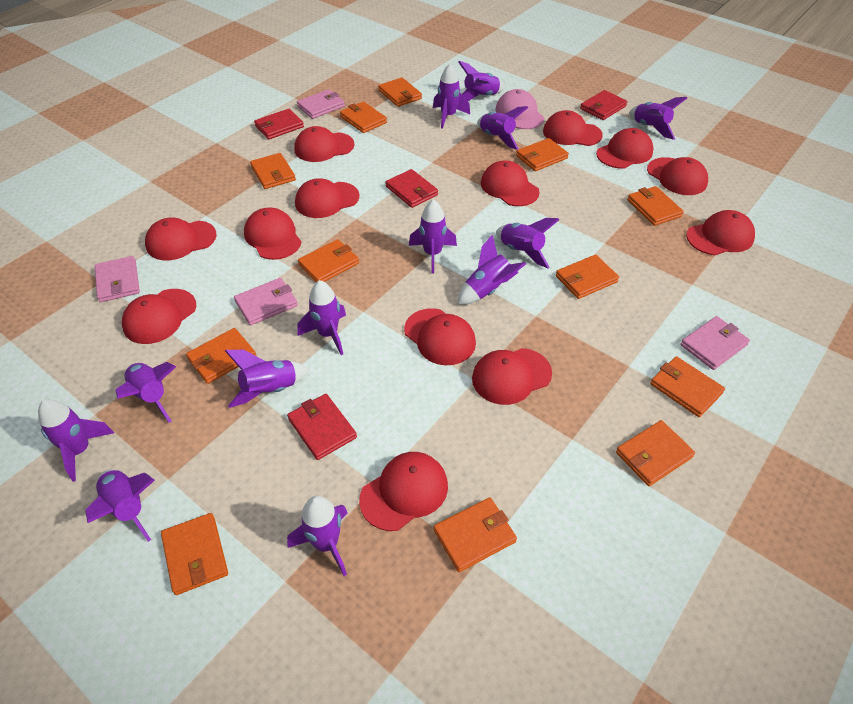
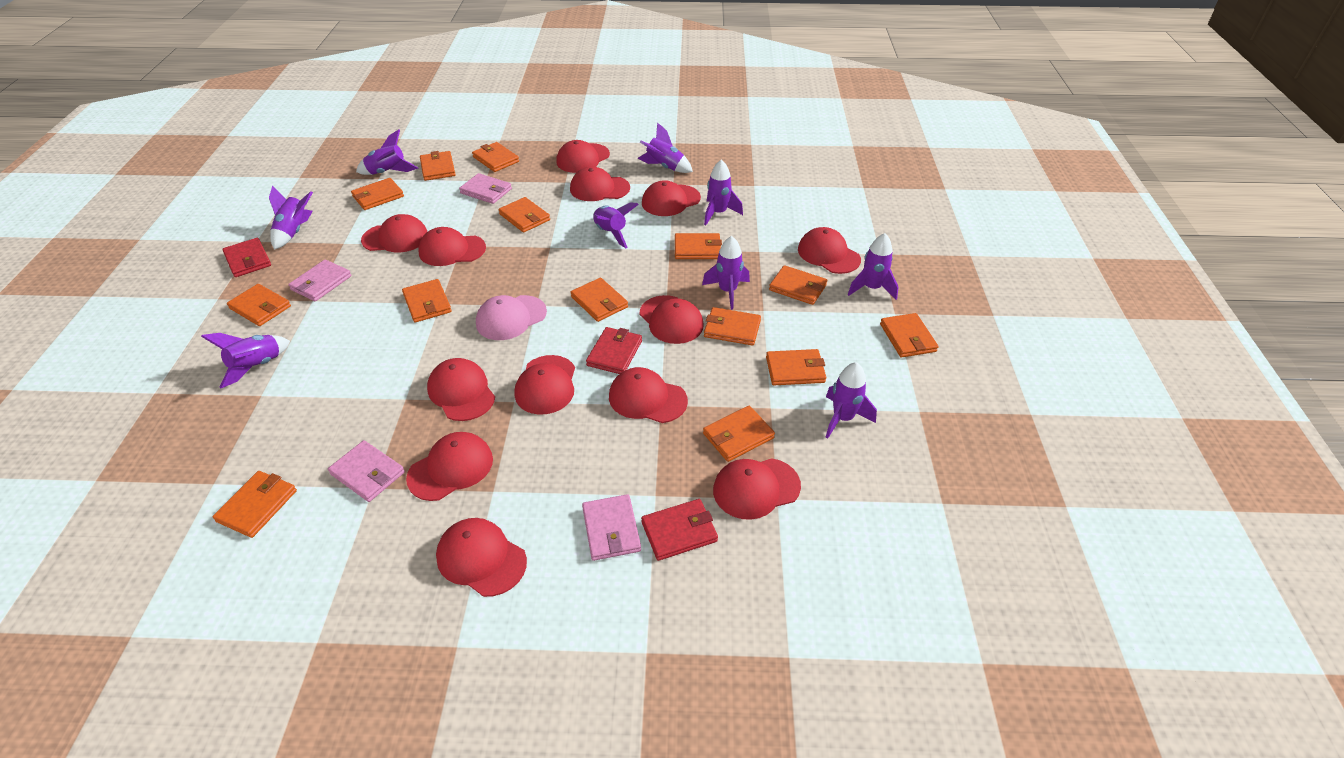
orange wallet: [161,513,228,595] [186,328,256,384] [250,153,296,189] [298,239,359,282] [340,102,387,133] [378,77,422,107] [434,497,517,572] [516,138,569,171] [556,255,619,299] [616,420,695,486] [627,186,684,226] [650,356,725,417] = 12 -> [213,471,297,538] [227,284,291,326] [351,178,404,210] [402,279,452,323] [420,151,456,181] [472,142,519,172] [499,197,550,233] [570,278,628,322] [675,233,722,259] [703,406,775,462] [704,307,761,346] [766,349,826,385] [769,265,827,305] [880,313,939,358] = 14
purple rocket: [38,399,114,482] [85,470,155,542] [116,362,176,423] [225,350,309,408] [287,496,347,576] [297,280,346,355] [409,199,457,274] [433,64,470,129] [457,235,526,305] [458,61,505,101] [477,106,528,150] [496,218,560,269] [629,97,687,140] = 13 -> [201,333,290,388] [269,185,313,250] [356,129,418,175] [593,203,639,248] [637,122,693,173] [702,236,750,310] [704,160,743,225] [825,362,877,439] [848,233,899,300] = 9
red wallet: [254,109,304,139] [287,394,357,460] [385,169,438,208] [580,90,628,120] = 4 -> [222,238,271,277] [586,327,642,374] [641,499,718,561] = 3

